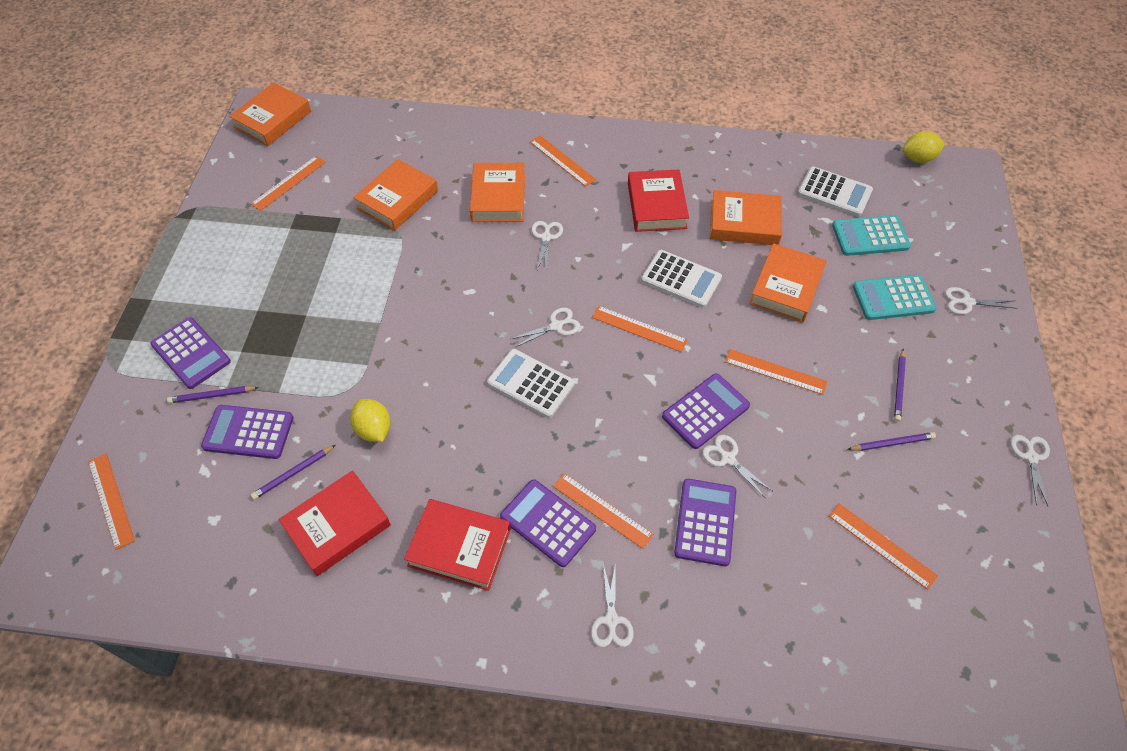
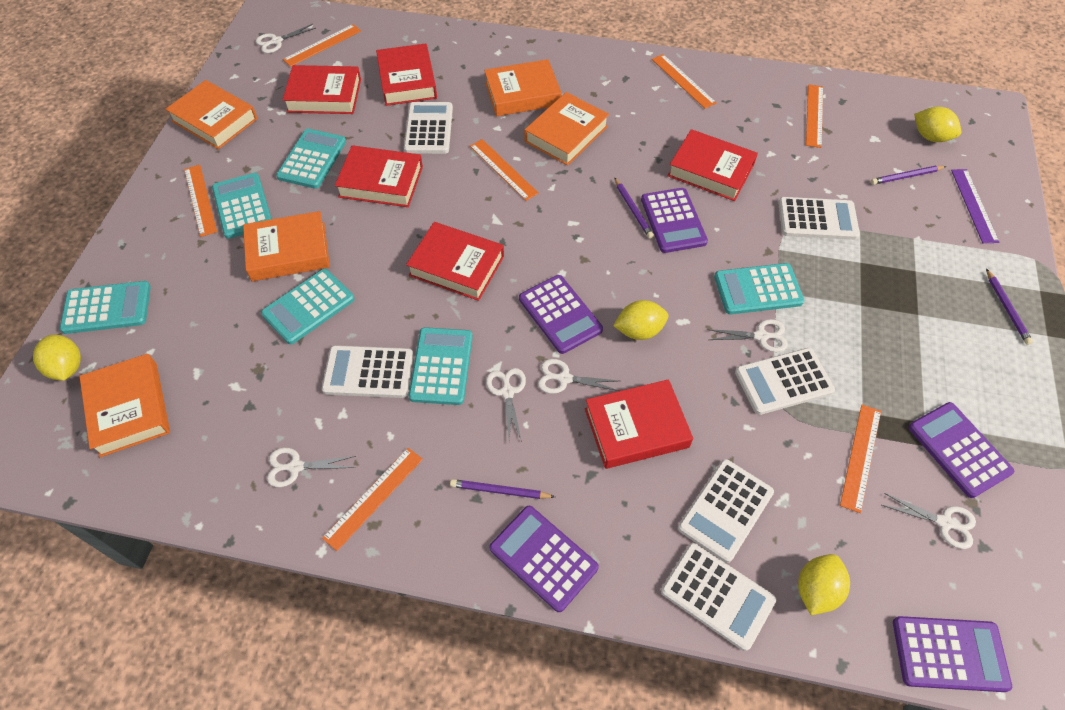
purple ruler: none = 0 -> [951,169,999,243] = 1
red book: [279,471,391,576] [404,499,511,591] [628,170,689,232] = 3 -> [283,65,361,114] [335,145,423,207] [376,43,437,106] [406,222,504,301] [585,379,693,469] [668,129,758,201] = 6
turquoise calculator: [832,215,911,256] [853,275,936,320] = 2 -> [60,281,151,334] [212,173,272,239] [261,269,355,344] [276,129,346,189] [409,327,473,405] [714,263,804,315] = 6
white calculator: [487,349,575,418] [641,250,722,308] [798,166,873,217] = 3 -> [322,345,414,398] [404,102,453,154] [661,543,776,651] [678,459,774,563] [735,348,835,415] [778,197,860,240] = 6
yellow lemon: [350,399,391,442] [903,131,945,163] = 2 -> [33,335,81,381] [613,300,668,340] [798,554,850,615] [914,107,961,142] = 4

